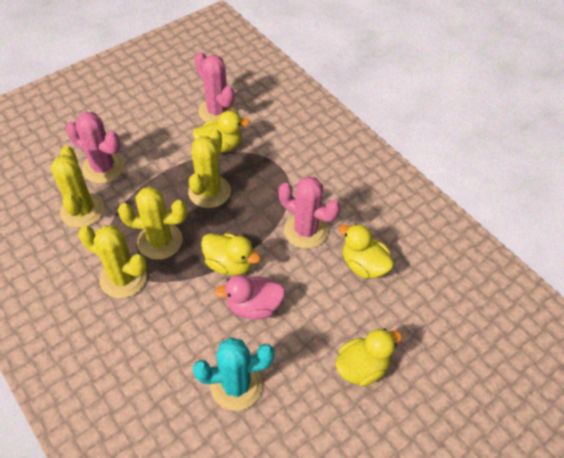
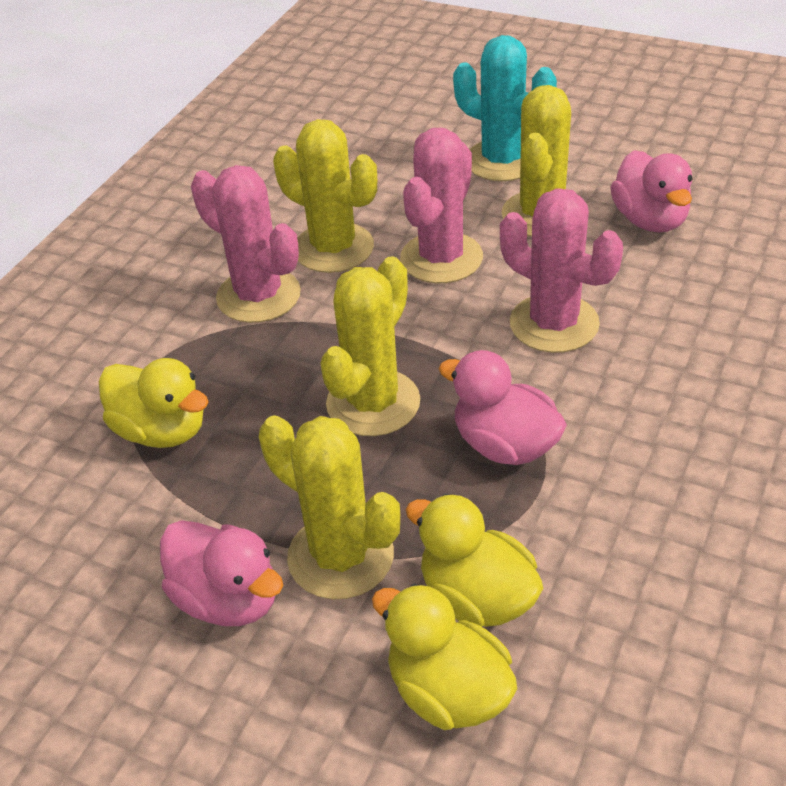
pink duck: [215,275,285,320] = 1 -> [160,520,284,626] [439,350,567,465] [610,150,692,233] = 3
yellow duck: [192,111,250,153] [201,233,261,276] [336,328,402,387] [339,224,394,279] = 4 -> [99,358,209,448] [372,583,517,730] [406,494,543,627] = 3

